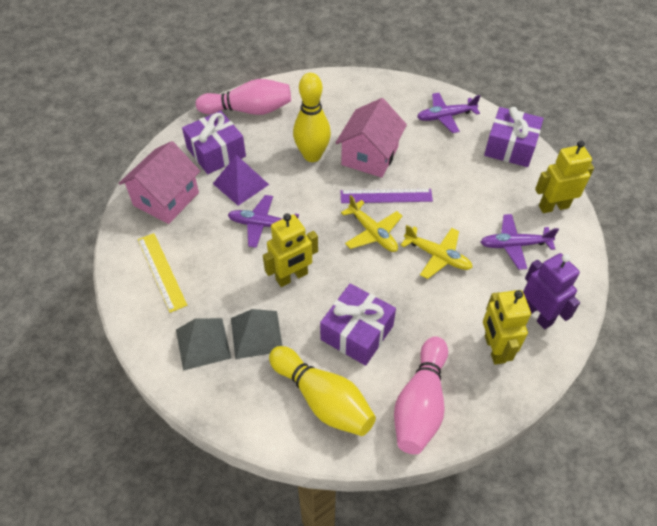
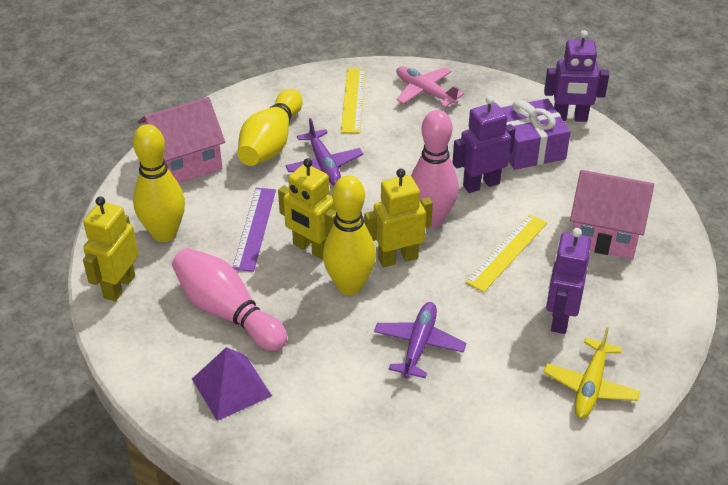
grey pyramid: [176,318,231,371] [231,309,282,359] = 2 -> none = 0
pink plane: none = 0 -> [396,66,464,107] = 1
purple gift: [182,111,246,174] [320,283,396,366] [484,107,544,167] = 3 -> [501,99,571,170] = 1
purple plane: [228,195,299,248] [417,93,480,133] [481,214,559,270] = 3 -> [285,118,363,185] [374,302,466,379] = 2
purple robot: [523,253,580,329] = 1 -> [452,96,516,193] [544,30,609,122] [546,228,591,334] = 3
yellow bowling pin: [269,346,376,436] [293,73,331,162] = 2 -> [133,124,185,242] [238,89,303,166] [323,175,376,295] = 3
yellow plane: [341,195,402,252] [401,225,473,279] = 2 -> [543,327,641,419] = 1
yellow ruler: [138,233,187,313] = 1 -> [341,68,366,133] [465,214,547,292] = 2

